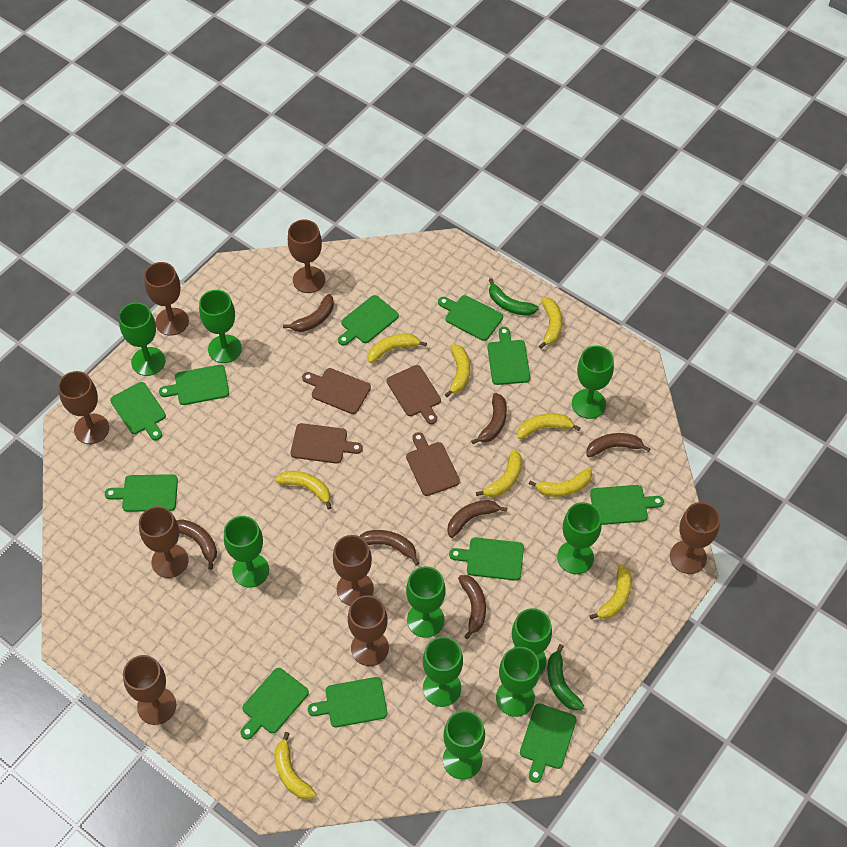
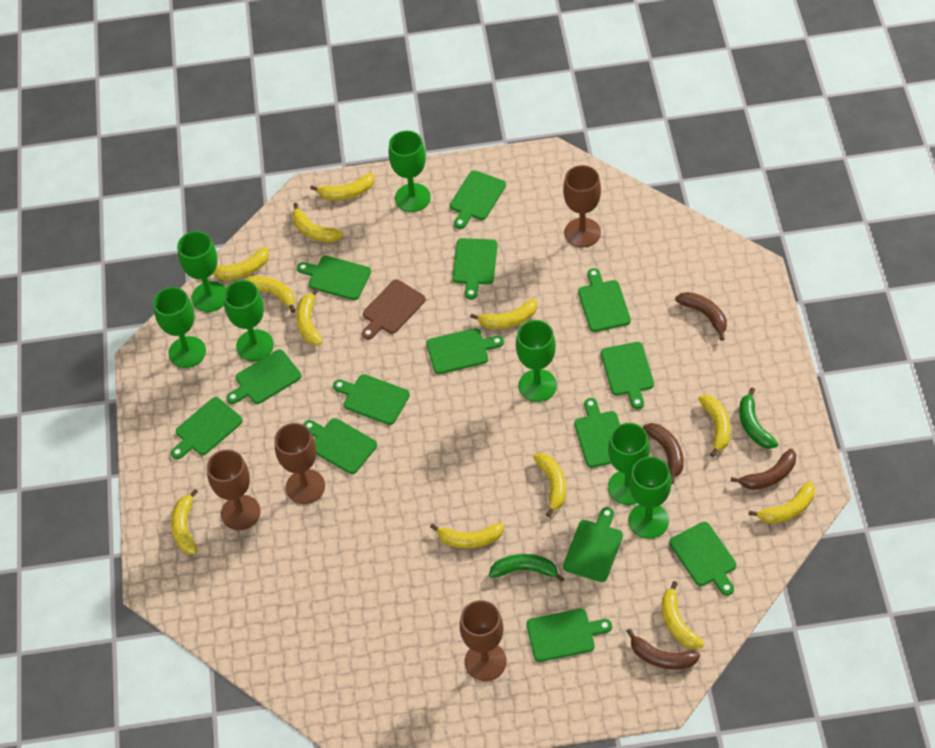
brown banana: [176,519,217,570] [283,294,334,332] [360,530,419,566] [447,500,507,538] [458,575,486,639] [471,393,507,444] [587,433,650,457] = 7 -> [626,629,700,670] [643,423,684,484] [675,292,727,341] [731,448,796,490] = 4
brown cutting board: [291,423,363,464] [302,368,371,414] [387,365,441,424] [406,432,460,496] = 4 -> [362,280,426,340] = 1
brown goblet: [58,371,109,444] [123,655,176,725] [139,506,188,578] [144,262,189,336] [288,219,325,293] [333,535,374,606] [348,595,389,666] [670,502,720,574] = 8 -> [207,449,261,530] [274,423,325,504] [460,600,507,681] [563,165,601,247] = 4
green cutting board: [105,474,178,512] [110,382,166,440] [159,365,229,405] [241,668,309,740] [308,677,388,727] [338,295,399,346] [438,295,503,341] [449,537,524,581] [487,327,530,385] [520,704,577,783] [590,485,664,525] = 11 -> [171,397,243,459] [227,349,301,404] [297,256,371,300] [303,418,377,474] [333,374,410,425] [426,328,504,374] [450,170,506,229] [452,238,498,300] [526,609,612,662] [563,507,623,582] [574,398,620,468] [578,268,631,332] [601,342,654,409] [669,522,736,596] = 14
green goblet: [119,302,165,376] [199,290,242,363] [224,516,269,588] [406,566,446,638] [423,637,463,707] [443,710,485,779] [496,647,540,717] [512,608,552,674] [557,502,602,574] [572,346,614,419] = 10 -> [153,287,206,368] [177,231,226,312] [223,280,274,361] [389,131,431,212] [516,320,557,402] [608,423,650,505] [628,457,671,539] = 7
yellow banana: [275,471,332,509] [275,732,316,799] [368,334,427,363] [445,344,470,397] [476,450,522,497] [517,413,580,439] [529,468,592,497] [539,298,562,349] [589,565,632,619] = 9 -> [171,489,198,554] [213,247,269,280] [243,276,295,313] [292,203,343,242] [296,288,323,345] [310,173,375,200] [430,523,504,548] [470,299,537,329] [533,453,566,517] [662,581,704,649] [698,395,731,457] [749,481,815,524] = 12

